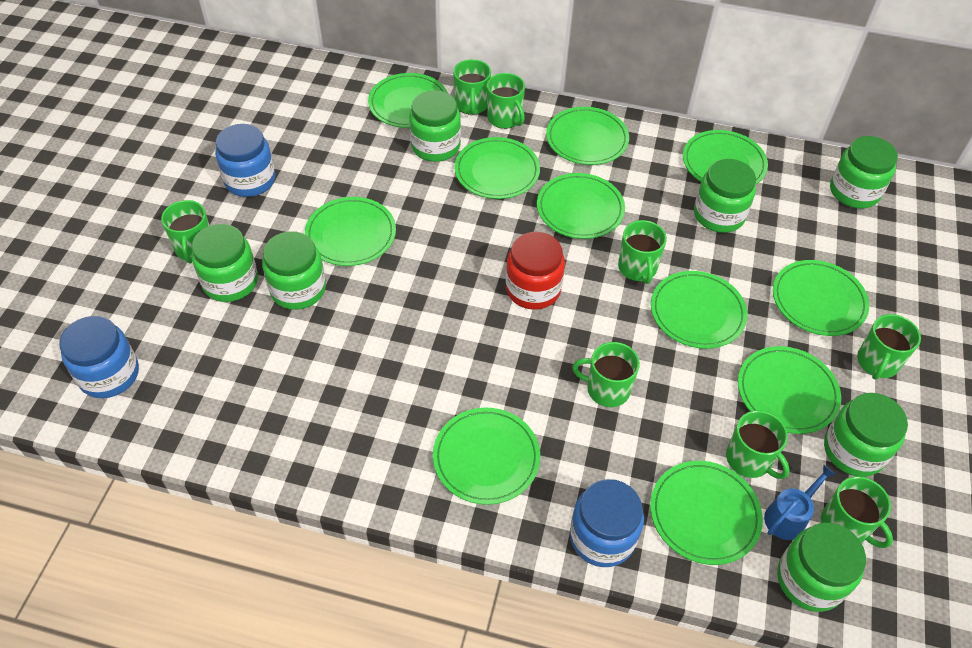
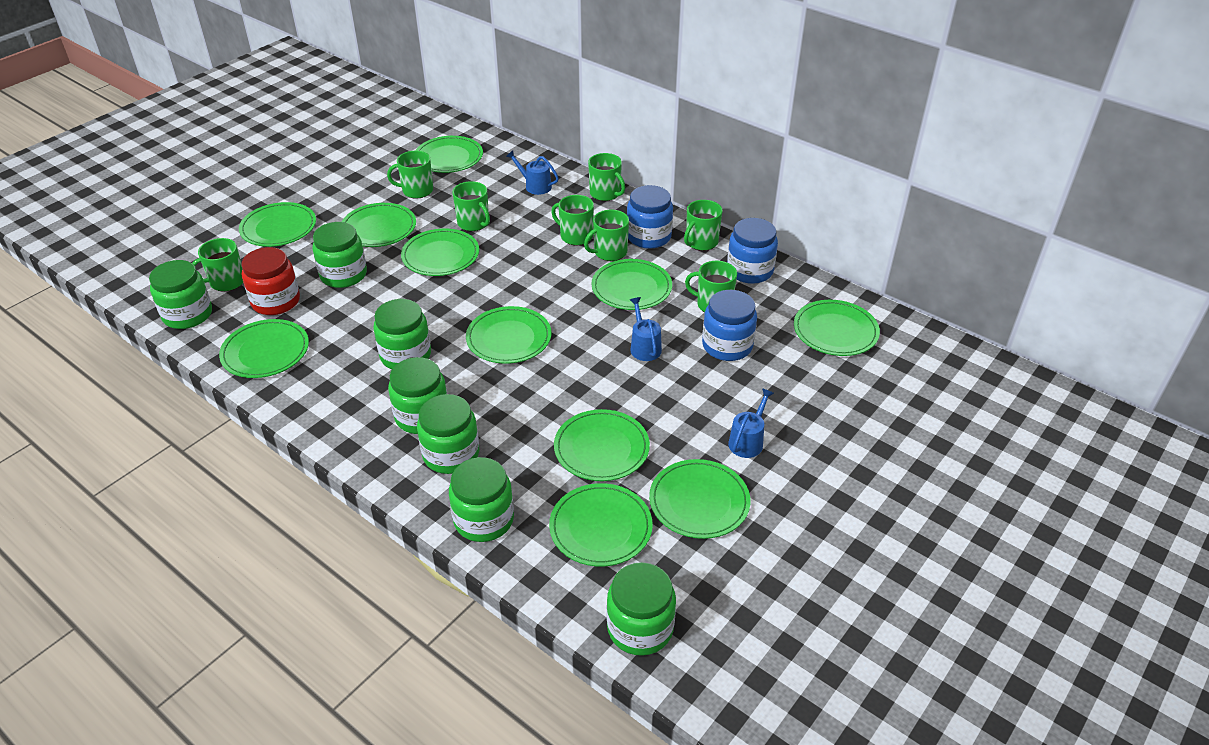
blue watering can: [764,464,836,540] = 1 -> [506,150,559,195] [630,297,662,361] [728,388,774,458] = 3

